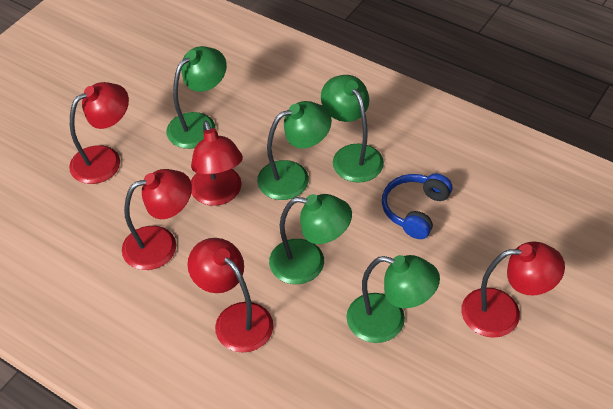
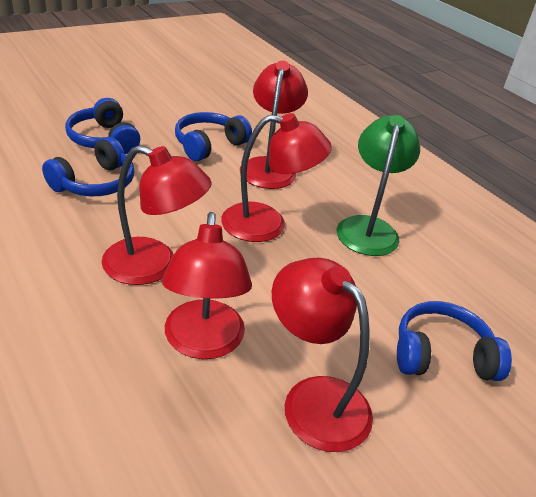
blue headphones: [382,173,452,239] = 1 -> [42,137,134,197] [65,98,140,154] [175,112,252,161] [397,301,512,381] = 4
green lamp: [166,46,227,149] [257,101,332,200] [269,194,352,284] [321,75,384,183] [346,255,440,343] = 5 -> [337,115,420,256] = 1

